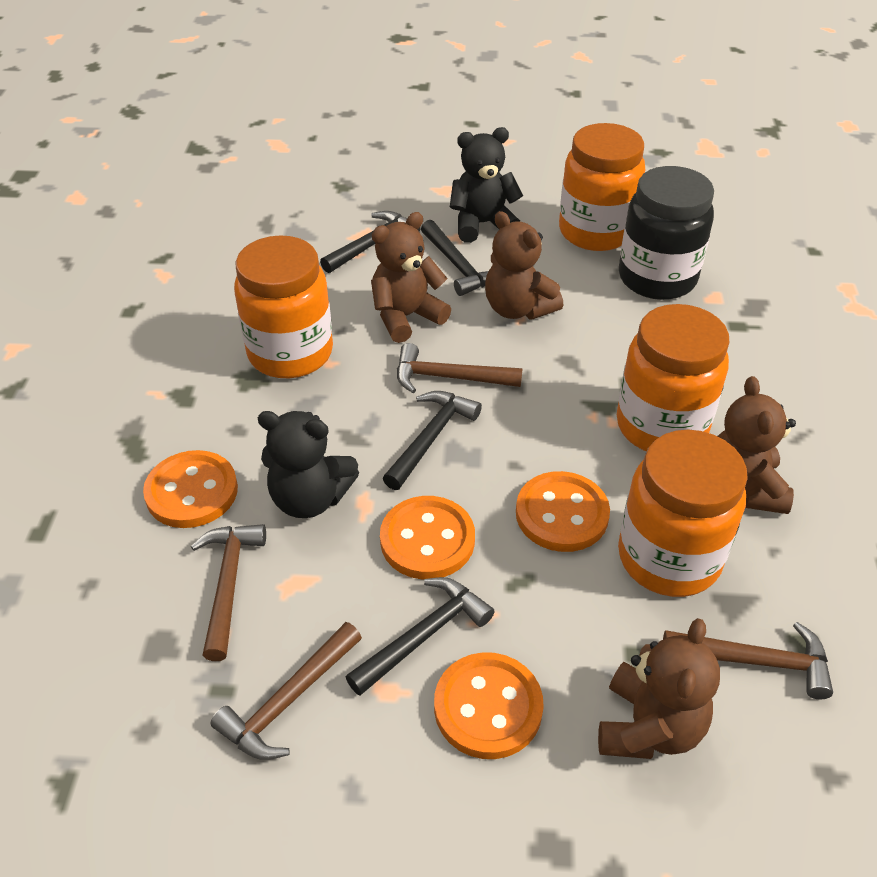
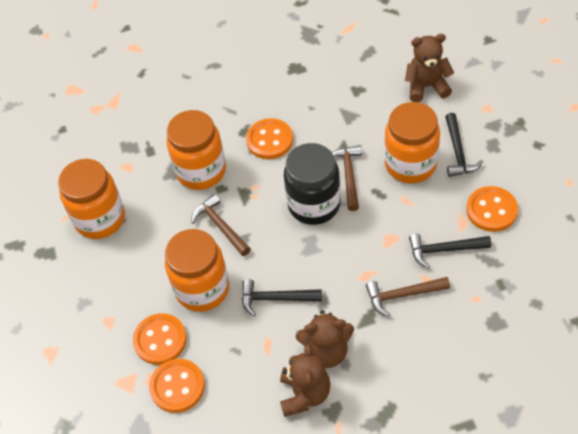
black hammer: [320,211,420,273] [346,577,495,696] [383,391,482,490] [421,220,489,296] = 4 -> [242,279,322,316] [409,233,491,269] [445,113,483,177] = 3
black teddy bear: [258,411,359,518] [450,127,523,243] = 2 -> none = 0
brown hammer: [191,524,266,661] [211,622,362,760] [397,343,523,393] [663,622,833,699] = 4 -> [192,194,251,256] [332,145,362,211] [366,277,450,317] = 3
brown teddy bear: [371,212,451,343] [485,211,564,320] [598,618,720,759] [717,376,796,514] = 4 -> [280,344,331,417] [296,310,354,368] [405,34,454,102] = 3

